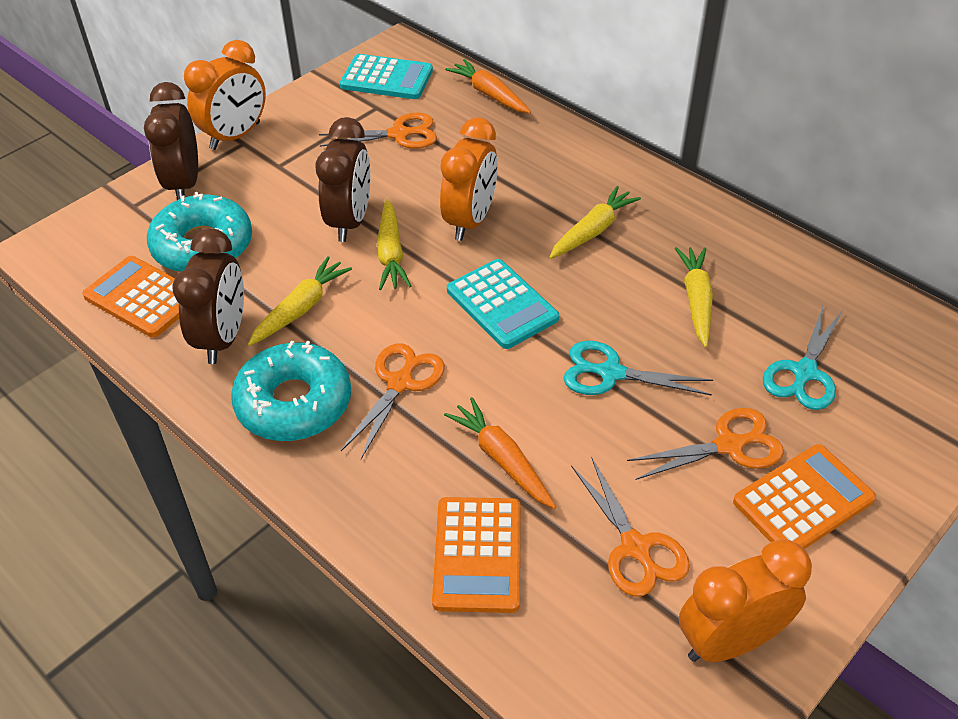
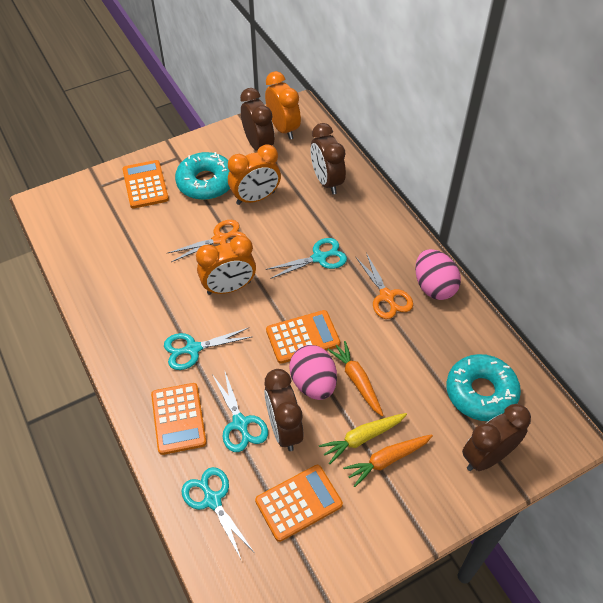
brown clock: [144,82,198,200] [172,229,244,364] [315,117,370,242] = 3 -> [240,88,274,151] [264,369,304,451] [310,123,346,195] [462,404,531,471] = 4
orange calculator: [83,256,179,338] [432,497,520,613] [733,444,876,549] = 3 -> [122,160,169,209] [151,383,207,455] [255,465,343,542] [266,310,340,364] = 4
orange scissors: [319,113,437,149] [341,343,445,459] [571,456,690,597] [627,408,784,480] = 4 -> [168,220,247,262] [356,253,413,319] = 2
pink egg: none = 0 -> [289,345,337,400] [415,249,461,300] = 2
turquoise calculator: [340,54,433,99] [447,259,559,349] = 2 -> none = 0
turquoise scissors: [564,341,713,396] [763,306,843,410] = 2 -> [164,327,251,370] [181,467,254,561] [212,370,268,452] [266,238,347,279] = 4
yellow carrot: [248,256,352,346] [377,199,411,290] [549,186,641,259] [675,247,713,347] = 4 -> [319,413,407,464] = 1

